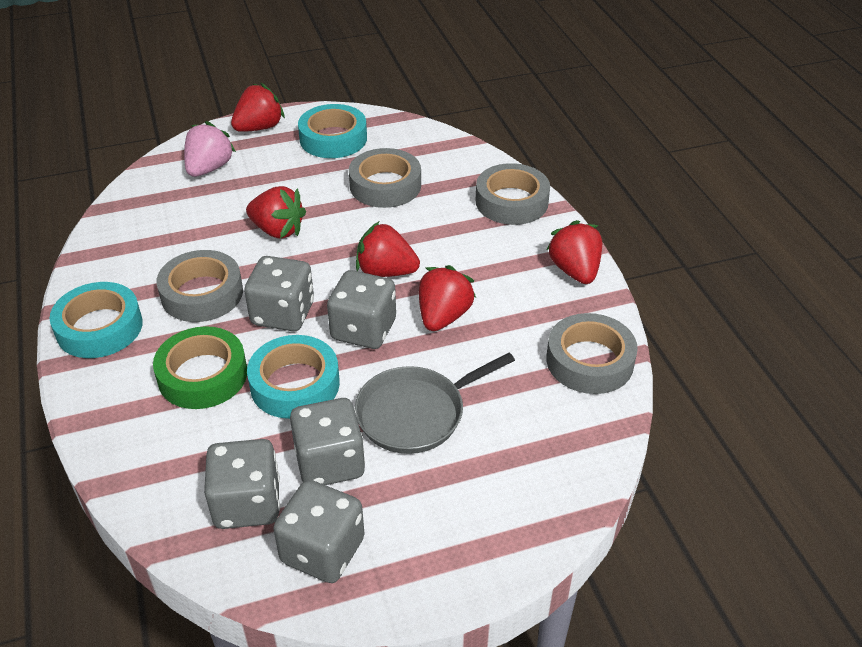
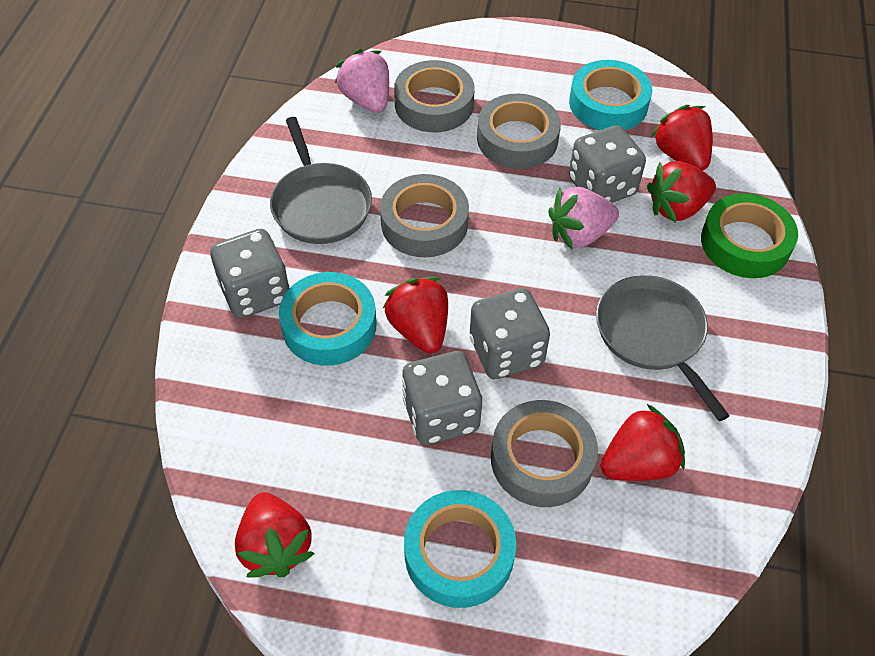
grey dice: [204,439,280,529] [244,256,314,331] [273,480,365,583] [290,398,365,485] [327,270,396,349] = 5 -> [210,229,290,318] [402,351,482,445] [470,288,550,379] [569,125,646,203] = 4
grey pan: [355,353,515,454] = 1 -> [270,117,372,244] [596,275,730,421] = 2
pink strawberry: [184,121,236,177] = 1 -> [335,49,389,113] [548,187,619,250] = 2

